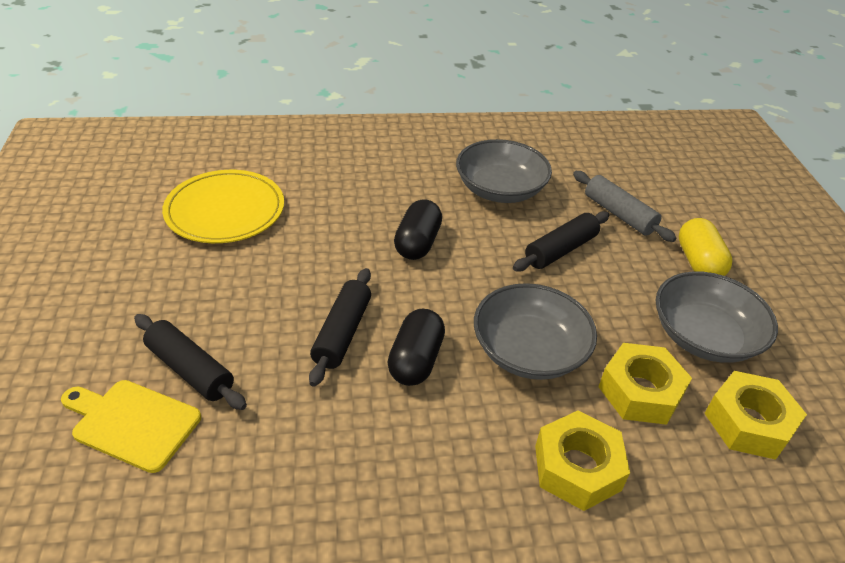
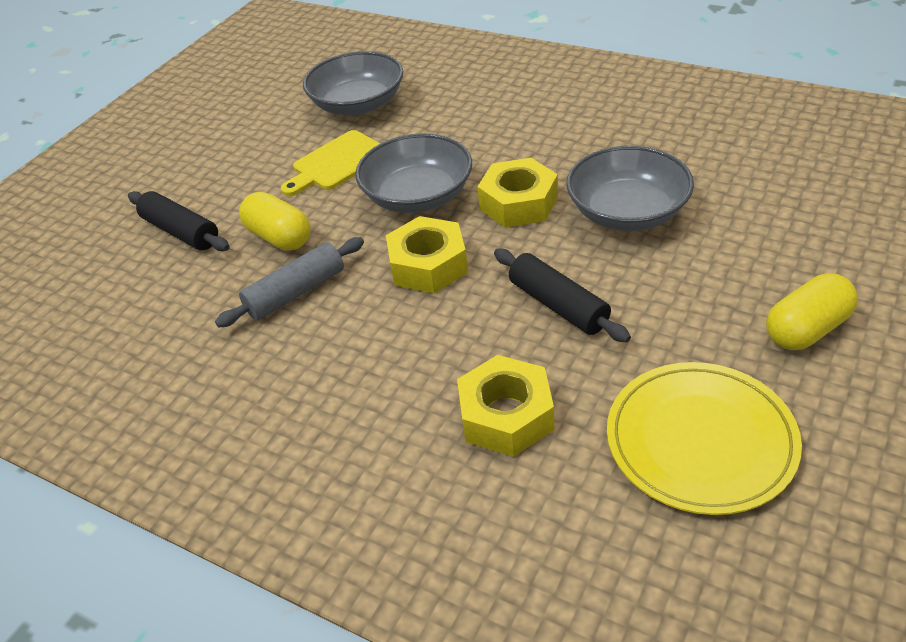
black capsule: [387,309,445,386] [394,199,442,260] = 2 -> none = 0
black rolling pin: [134,314,247,410] [309,268,371,387] [513,211,609,272] = 3 -> [128,191,230,251] [494,249,631,342] = 2
yellow capsule: [679,218,733,276] = 1 -> [239,192,311,251] [766,273,858,350] = 2

